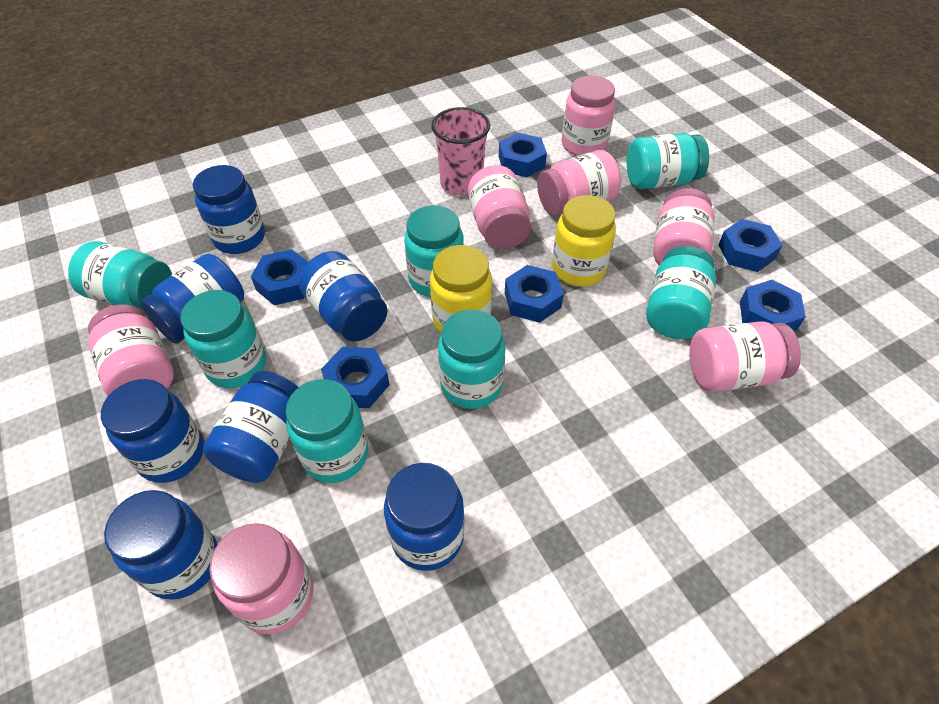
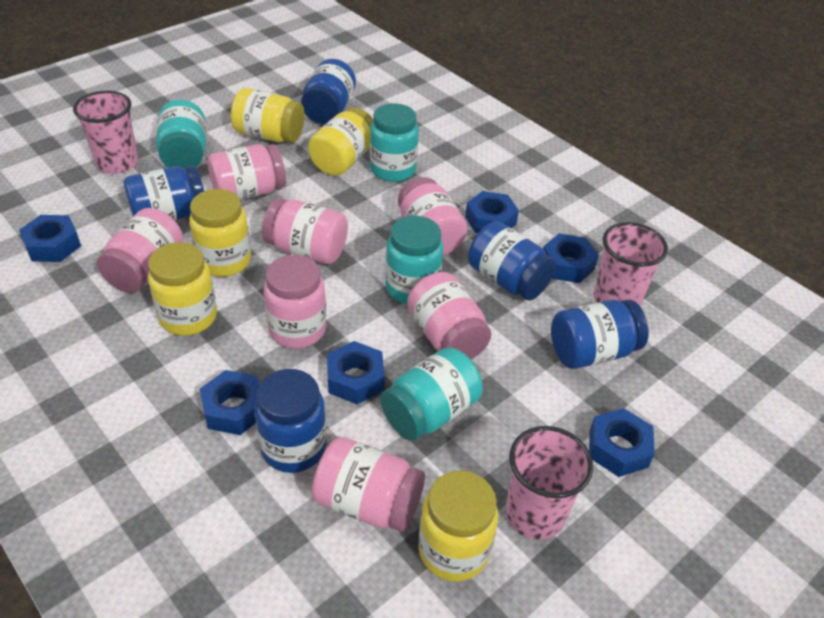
blue jar: [101,379,204,483] [104,490,218,599] [140,254,244,344] [193,165,265,254] [203,371,299,483] [299,251,388,342] [384,463,465,571] = 7 -> [124,166,204,220] [254,369,326,473] [301,59,356,124] [468,221,556,300] [551,300,649,369] = 5
pink cup: [431,107,490,196] = 1 -> [73,91,139,174] [506,426,593,540] [594,222,668,306] = 3
turquoise jar: [68,241,172,310] [180,290,266,388] [286,379,368,483] [404,205,464,297] [438,309,506,409] [627,133,709,189] [646,246,716,339] = 7 -> [156,100,206,169] [370,103,419,182] [381,347,483,441] [385,216,443,304] = 4
yellow jar: [430,245,492,334] [552,195,616,287] = 2 -> [148,242,217,336] [189,189,251,277] [231,88,305,143] [308,108,373,176] [418,470,498,582] = 5

